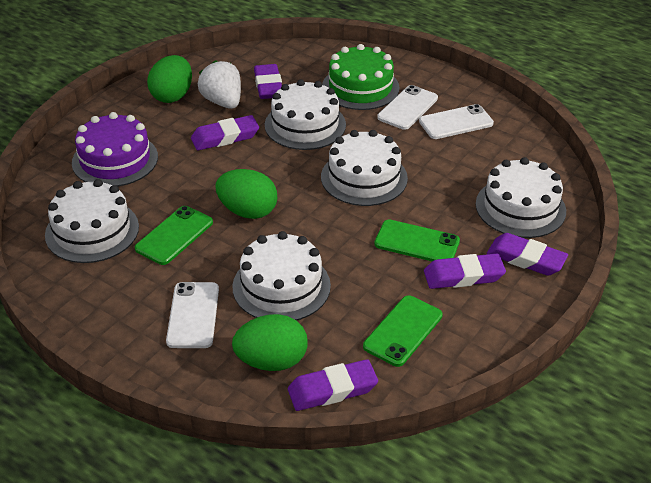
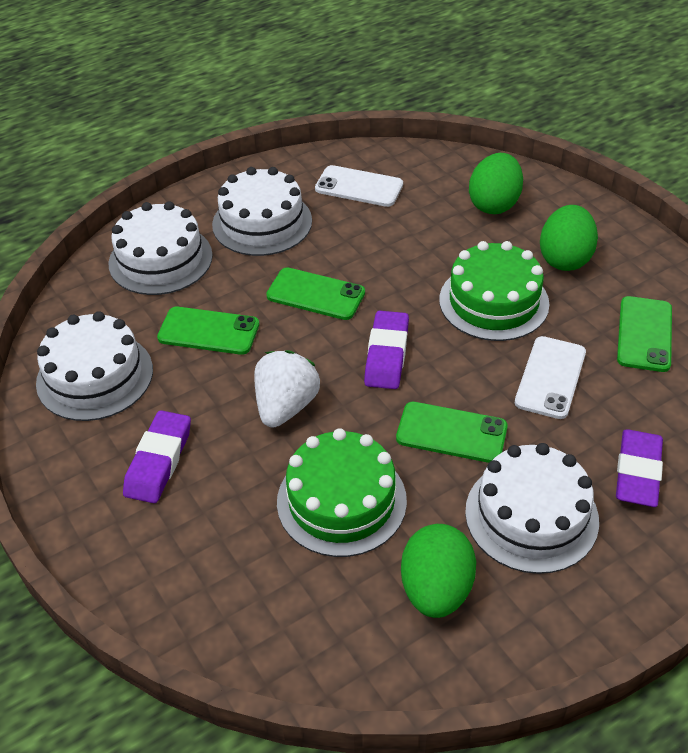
green cake: [322,44,400,110] = 1 -> [277,428,407,557] [439,241,549,341] = 2
green phone: [135,206,213,265] [363,295,443,367] [374,220,460,261] = 3 -> [157,307,259,355] [266,267,365,320] [396,402,508,463] [617,296,672,372] = 4
purple cake: [72,112,158,187] = 1 -> none = 0
purple eraser: [191,115,259,151] [254,64,282,99] [288,359,378,411] [424,253,506,289] [487,233,568,276] = 5 -> [123,410,191,503] [364,311,409,389] [616,429,663,507] = 3
white cake: [45,179,139,263] [232,231,331,321] [265,79,346,150] [321,130,408,206] [476,157,566,238] = 5 -> [36,311,153,421] [108,201,213,295] [212,167,312,256] [465,443,599,574] = 4
white phone: [166,282,219,348] [377,85,438,130] [419,104,494,139] = 3 -> [315,165,403,207] [515,336,586,419] = 2

